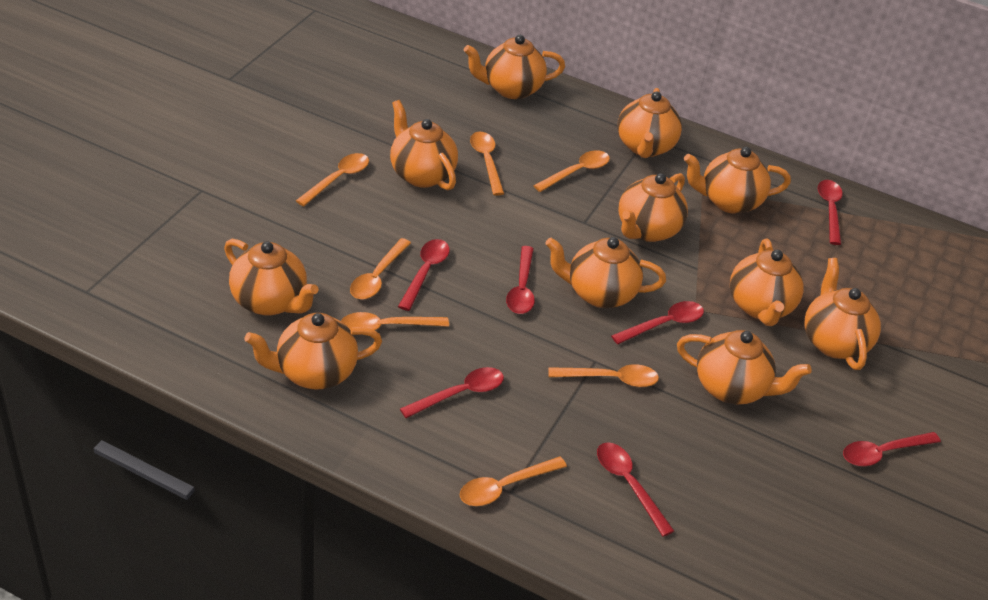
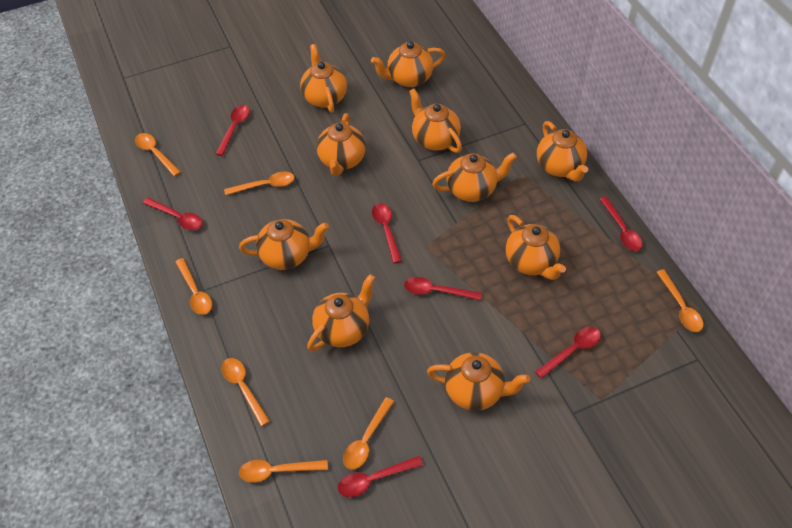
orange teapot: [224,239,319,316] [244,313,382,390] [390,100,458,190] [464,35,565,99] [545,237,666,308] [617,88,682,158] [619,173,688,242] [677,330,812,404] [684,147,791,214] [730,238,804,326] [805,258,881,370] = 11 -> [239,219,329,270] [300,44,347,113] [307,274,375,351] [316,113,366,176] [371,41,446,87] [409,88,462,153] [427,352,530,411] [432,152,517,202] [506,215,566,280] [537,121,588,182] = 10

